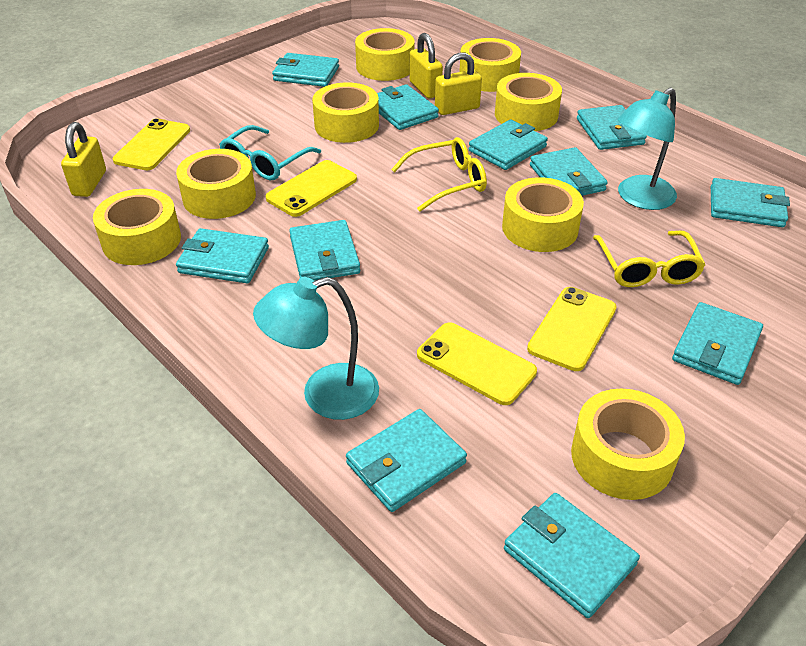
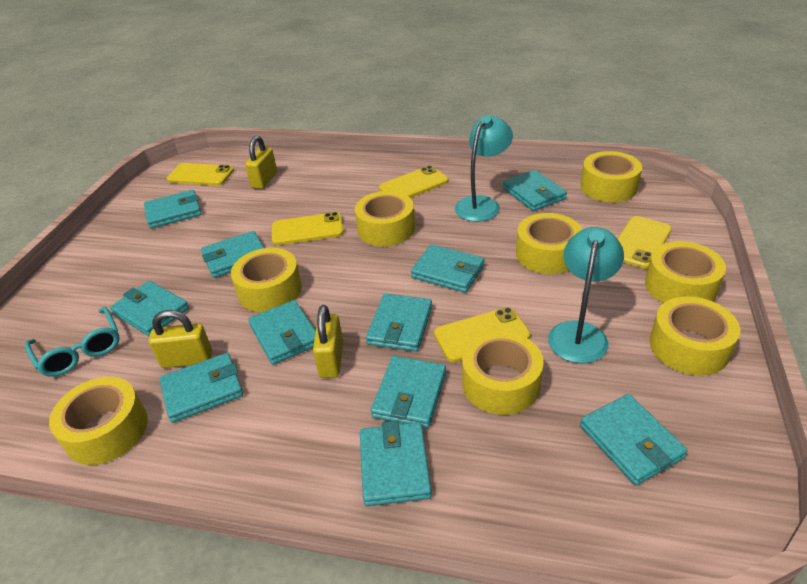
yellow glasses: [391,137,487,211] [593,231,705,287] = 2 -> none = 0
yellow phone: [113,118,190,170] [265,160,357,217] [417,322,537,405] [527,287,617,371] = 4 -> [167,163,234,186] [272,212,344,245] [379,166,448,198] [434,307,530,362] [617,216,672,269] = 5

